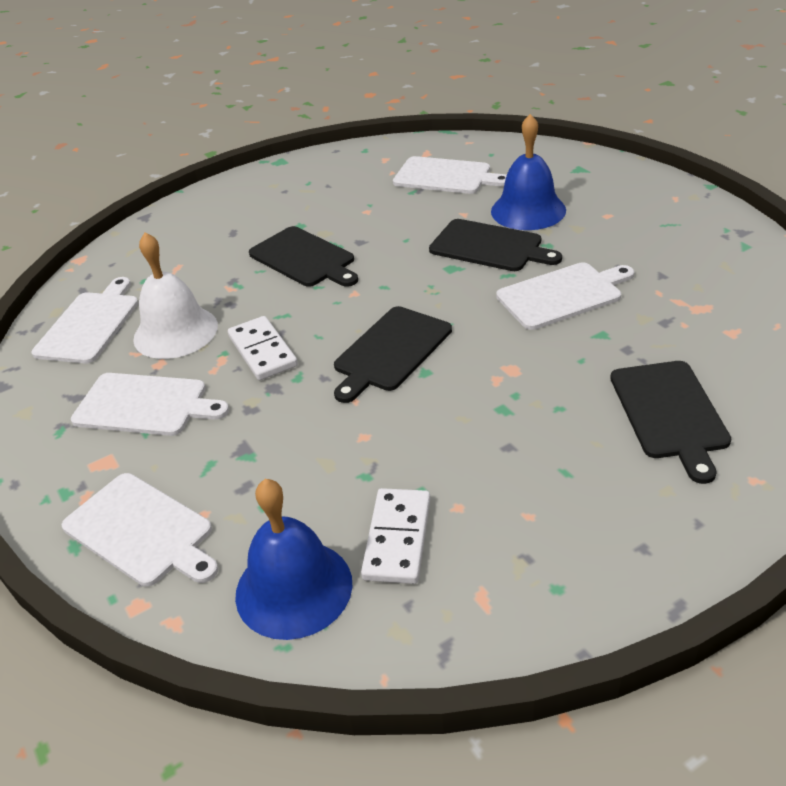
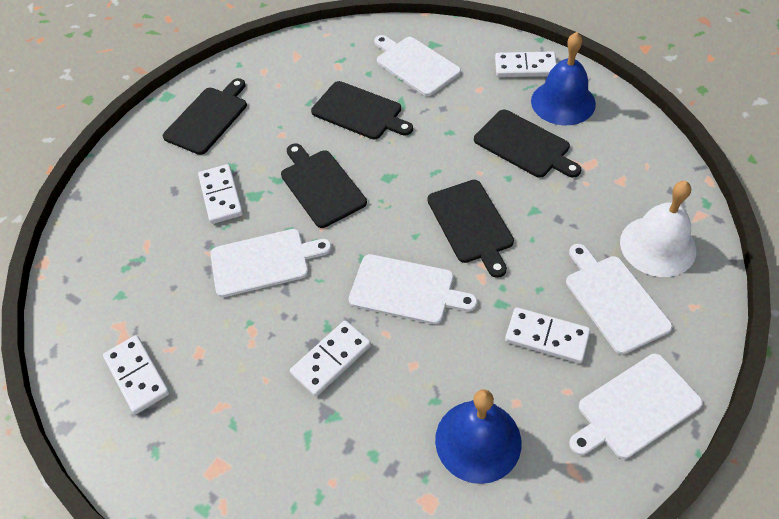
black cutting board: [249,226,358,287] [334,306,452,403] [429,219,562,271] [610,361,731,484] = 4 -> [163,78,247,155] [281,143,367,228] [311,81,413,139] [427,180,514,278] [474,110,581,178] = 5
white domino: [228,316,298,380] [361,488,431,584] = 2 -> [103,335,170,414] [198,164,243,224] [290,320,371,397] [495,52,557,77] [505,307,590,363] = 5

